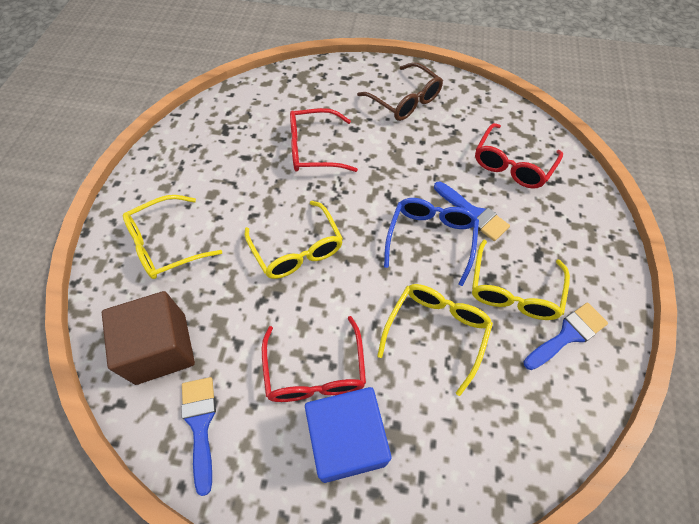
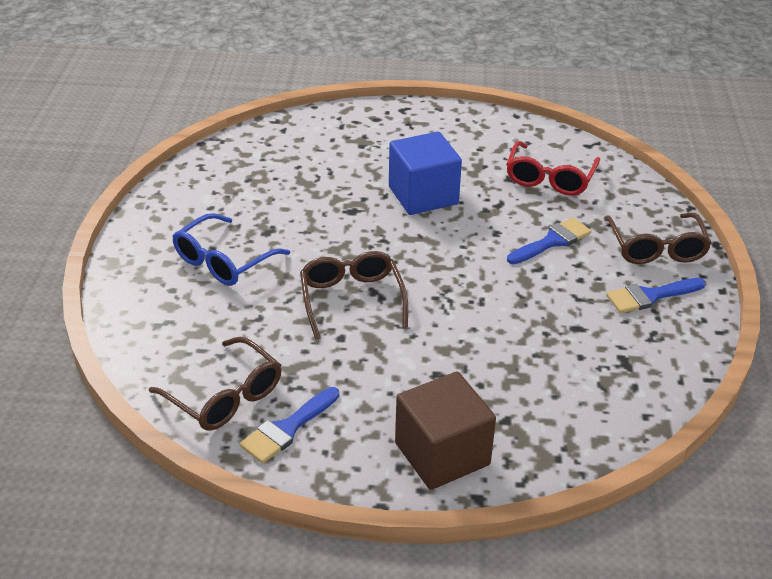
brown glasses: [357,62,443,121] = 1 -> [149,337,281,431] [300,251,408,340] [604,213,712,264] = 3
red glasses: [262,316,366,402] [290,108,358,172] [475,123,563,189] = 3 -> [506,141,600,196] = 1
yellow glasses: [123,195,222,279] [245,201,343,279] [377,284,493,396] [472,240,570,320] = 4 -> none = 0

